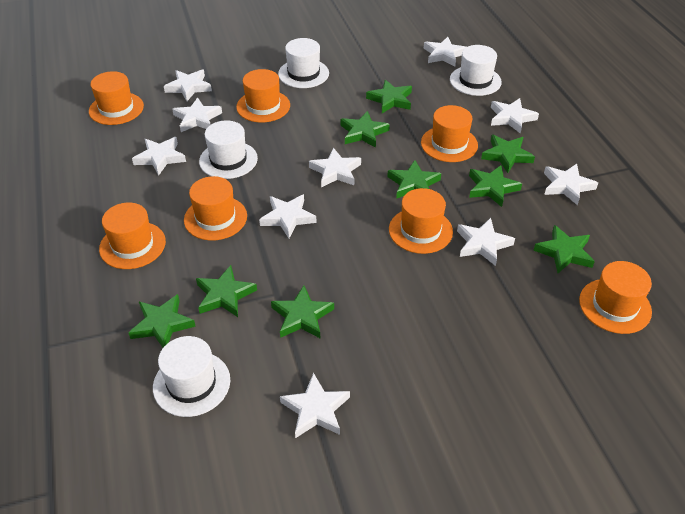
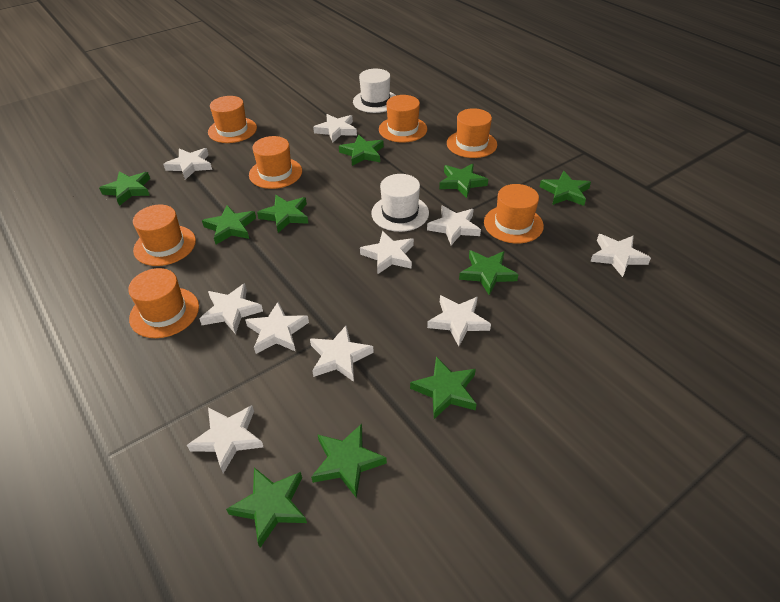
green star: [128,294,196,347] [196,265,257,317] [271,285,334,338] [340,111,390,148] [366,80,412,113] [387,160,441,199] [469,165,522,207] [481,135,535,173] [533,225,595,273] = 9 -> [99,171,150,206] [202,205,256,245] [226,467,307,548] [257,195,308,233] [311,424,387,498] [339,135,384,166] [410,357,477,419] [439,163,488,198] [459,250,519,295] [540,171,591,206] = 10
white hat: [153,336,230,417] [199,120,258,179] [278,38,329,88] [450,45,502,96] = 4 -> [353,69,396,113] [371,174,429,232] = 2

